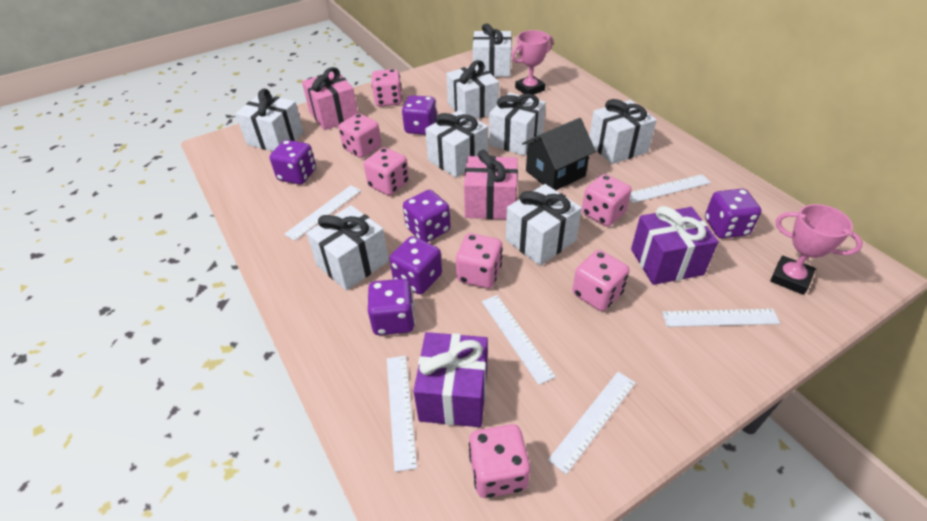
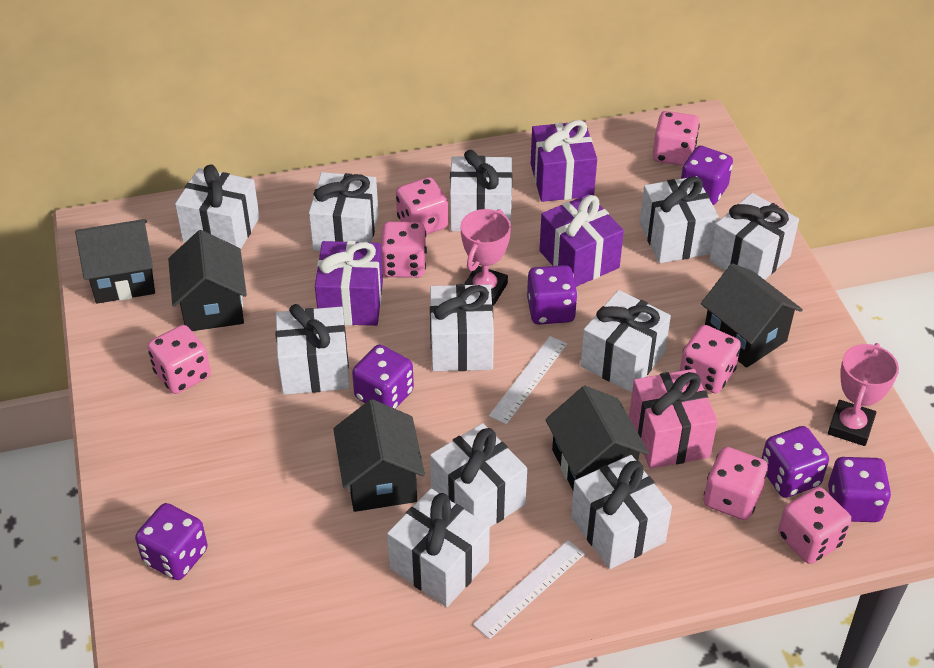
black house: [522,118,596,190] = 1 -> [75,219,155,304] [168,230,247,331] [333,399,425,512] [545,386,649,490] [701,263,803,368] = 5
pink gift: [302,67,358,130] [464,150,518,219] = 2 -> [629,369,718,469] = 1
purple gift: [414,332,488,427] [631,206,718,285] = 2 -> [315,241,383,326] [531,120,597,202] [539,194,624,287] = 3
white gift: [235,89,304,151] [306,205,389,290] [425,110,488,178] [446,60,499,119] [473,23,512,77] [489,92,546,156] [506,184,582,266] [589,99,657,164] = 8 -> [175,164,259,249] [275,304,350,395] [309,172,379,251] [387,489,490,607] [430,284,494,371] [430,423,527,527] [450,150,512,231] [571,455,672,569] [580,290,671,392] [640,176,719,263] [709,193,799,280] = 11
white ruler: [284,185,361,241] [387,356,417,472] [482,295,556,385] [548,372,636,474] [629,174,711,203] [662,309,780,327] = 6 -> [473,540,585,639] [489,336,567,424] = 2

